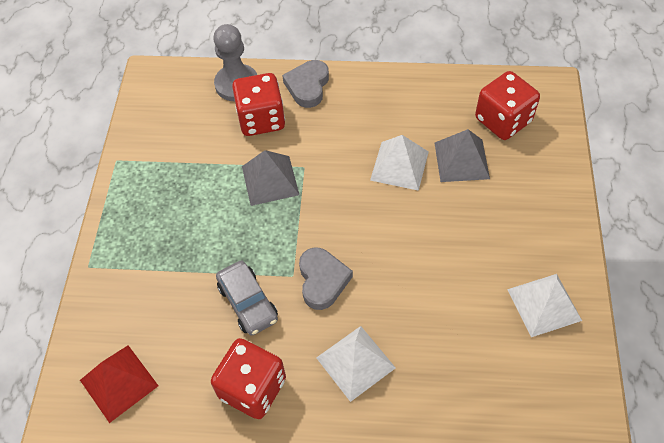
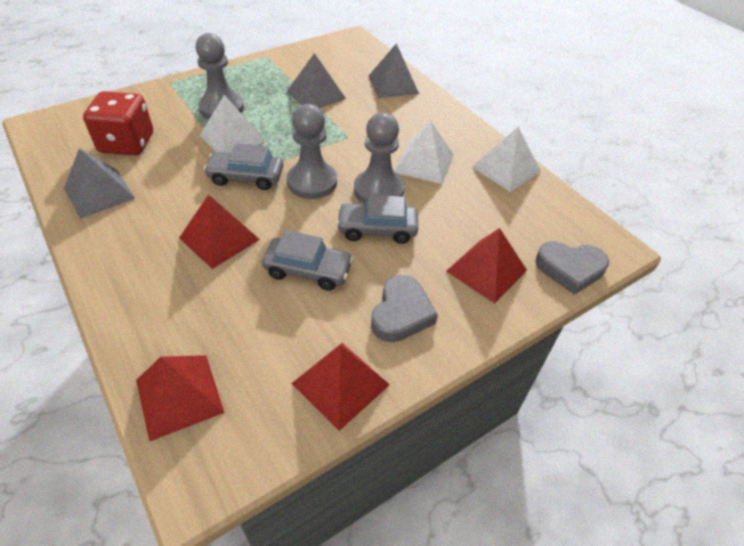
grey car: [216,261,278,336] = 1 -> [204,143,283,190] [262,230,354,291] [336,195,418,244] = 3
grey pawn: [213,24,257,101] = 1 -> [196,33,244,120] [287,104,337,199] [354,112,404,204] = 3
grey pyramid: [242,150,299,206] [435,129,490,182] = 2 -> [64,148,135,219] [287,53,346,108] [369,43,419,98] = 3
red dice: [211,338,286,419] [232,73,285,136] [475,71,540,140] = 3 -> [83,91,153,155] = 1
red pyramid: [80,345,158,423] = 1 -> [136,355,225,442] [179,194,260,269] [291,343,390,431] [446,228,527,304] = 4

